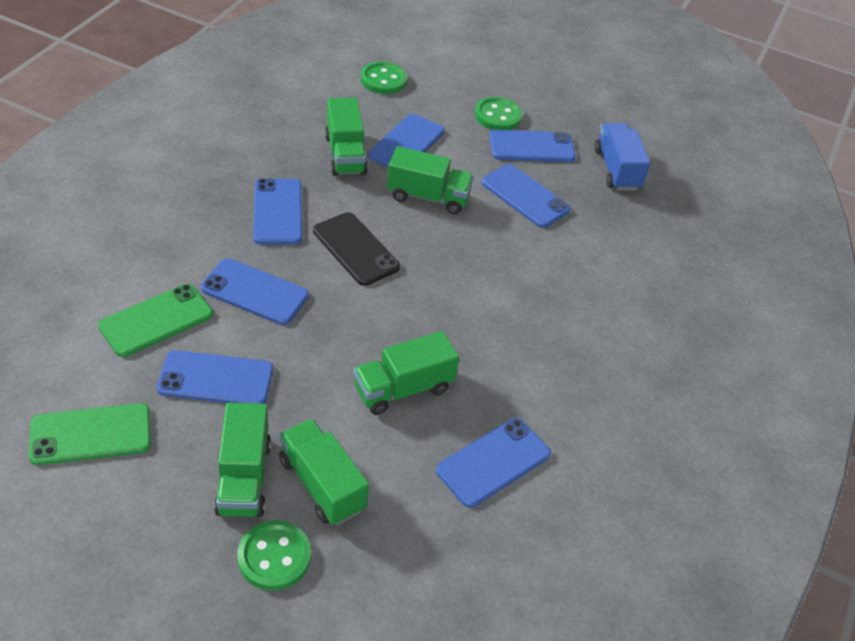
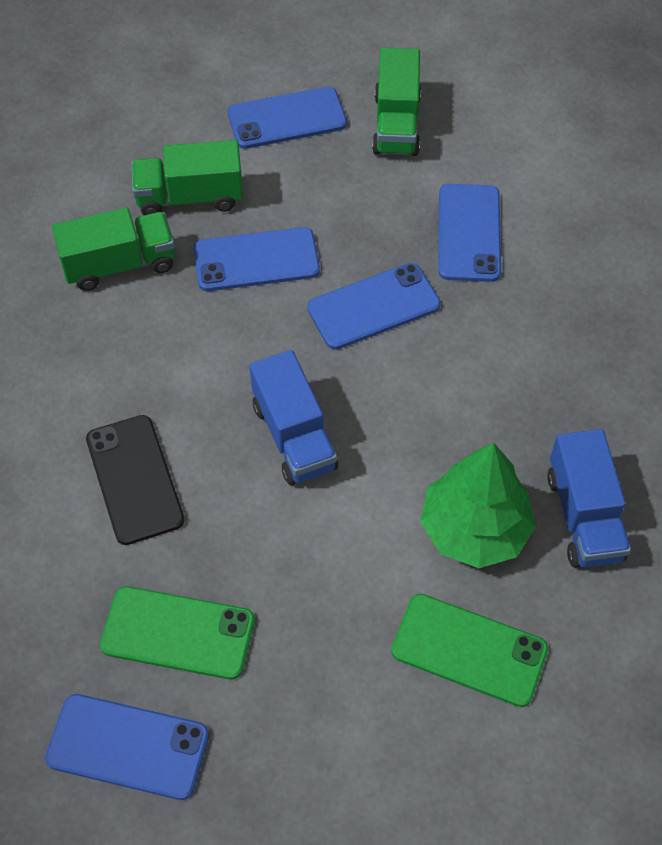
blue phone: [157,350,273,404] [201,258,309,325] [253,178,302,244] [369,114,444,167] [436,418,551,508] [481,164,570,228] [489,130,576,162] = 7 -> [45,694,209,800] [194,227,320,291] [228,87,347,149] [307,263,441,350] [438,184,501,282] = 5
blue truck: [594,123,650,191] = 1 -> [249,350,338,485] [547,429,631,568] = 2
green button: [238,520,311,591] [361,61,407,94] [475,97,523,130] = 3 -> none = 0
green tree: none = 0 -> [420,443,536,568] = 1
green truck: [214,402,271,517] [279,419,369,526] [325,98,368,176] [353,331,459,415] [387,146,474,215] = 5 -> [52,208,175,291] [131,140,243,215] [372,48,421,156] = 3

